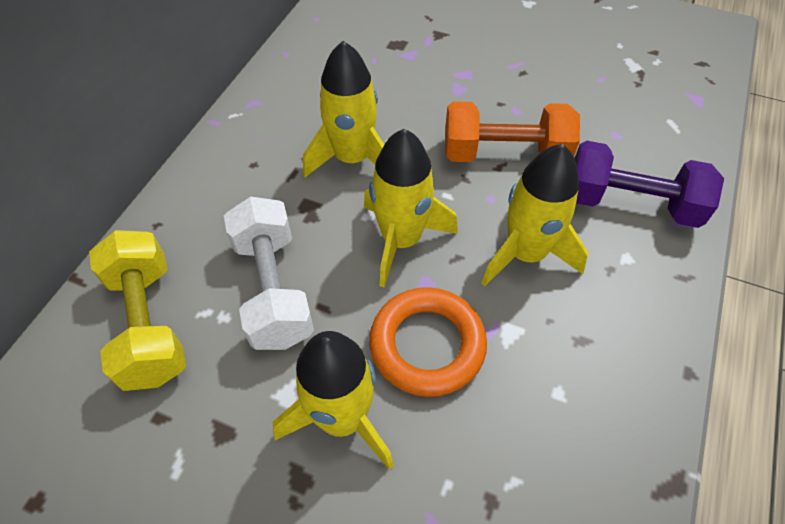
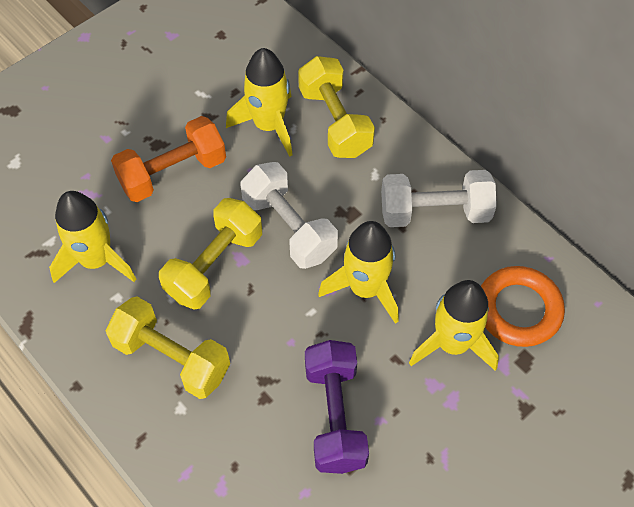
white dumbbell: [224,197,314,350] = 1 -> [240,162,338,269] [381,170,497,227] = 2
yellow dumbbell: [89,230,186,391] = 1 -> [105,297,230,399] [159,198,262,309] [298,56,375,158] = 3

